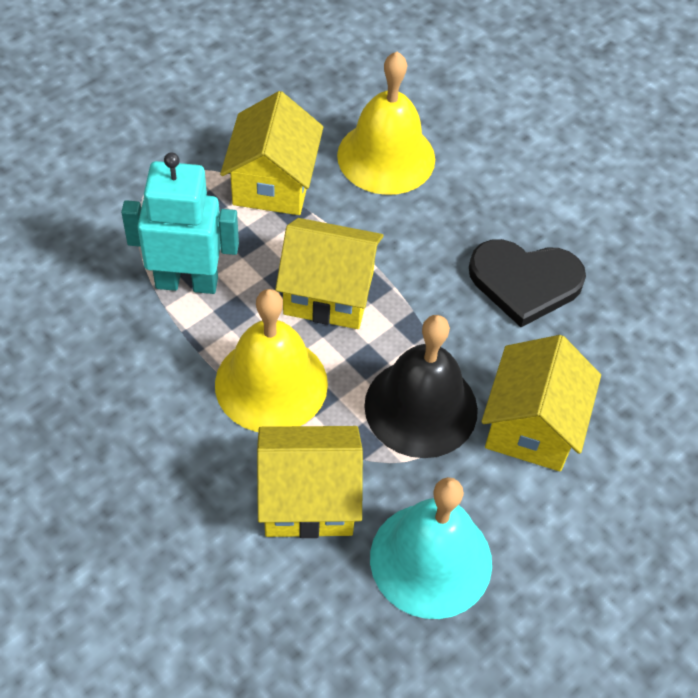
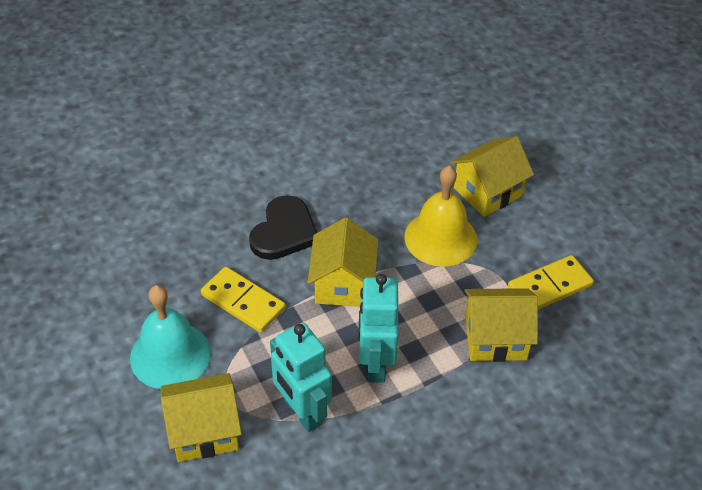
black bell: [364,315,478,458] = 1 -> none = 0
turquoise robot: [121,153,239,294] = 1 -> [270,322,332,432] [358,274,399,383] = 2
yellow bell: [215,289,328,432] [337,52,435,195] = 2 -> [404,165,477,267] = 1
yellow domino: none = 0 -> [201,267,285,333] [508,255,594,310] = 2

